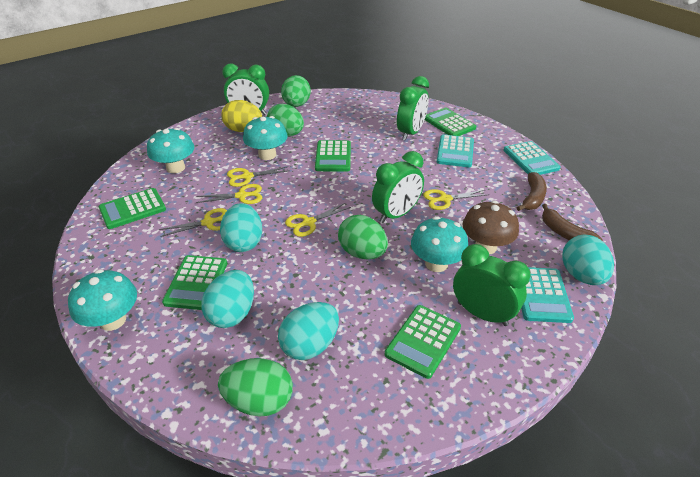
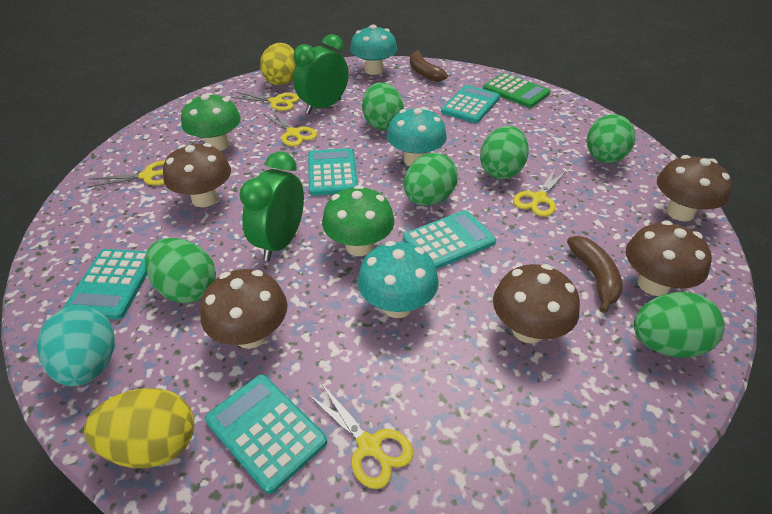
brown mushroom: [463,201,519,254] = 1 -> [163,143,231,207] [200,269,288,349] [493,264,580,344] [626,220,712,296] [657,155,732,221] = 5
green calculator: [99,188,166,229] [162,255,227,310] [315,140,351,172] [385,305,461,379] [425,108,476,136] = 5 -> [483,73,550,108] = 1
green clock: [222,64,269,115] [372,151,424,223] [397,76,429,141] [453,244,531,326] = 4 -> [239,152,304,261] [293,34,349,114] = 2
green egg: [218,358,293,417] [267,104,304,137] [281,75,311,107] [338,215,388,260] = 4 -> [145,238,216,303] [362,82,404,130] [404,153,458,206] [480,126,529,179] [587,114,635,163] [634,292,725,358] = 6
green mushroom: none = 0 -> [181,93,241,151] [322,185,395,256] = 2
turquoise calculator: [437,134,474,167] [503,141,561,175] [521,267,574,323] = 3 -> [62,249,147,319] [205,374,327,494] [308,148,358,196] [403,210,496,269] [441,85,500,123] = 5
turquoise egg: [202,270,254,328] [220,203,262,252] [278,302,339,360] [562,235,614,285] = 4 -> [37,306,115,386] = 1
turquoise mushroom: [68,269,137,331] [147,128,194,173] [243,116,288,160] [411,216,468,272] = 4 -> [350,25,397,75] [358,241,439,318] [387,107,447,166] = 3
yellow egg: [221,100,262,132] = 1 -> [84,388,194,468] [260,43,296,85] = 2

